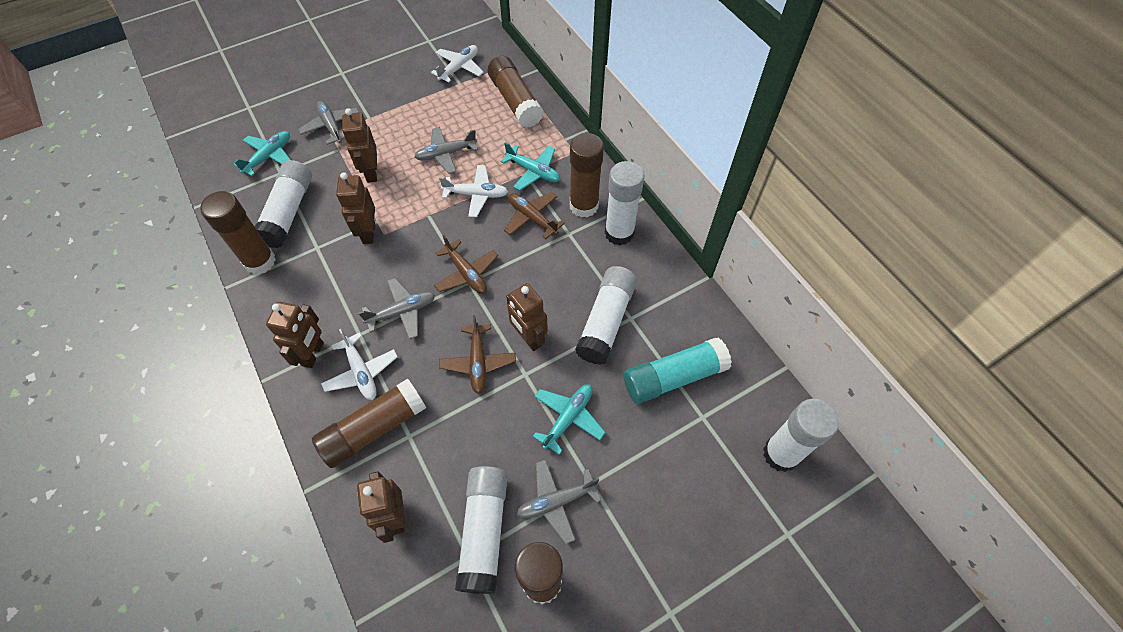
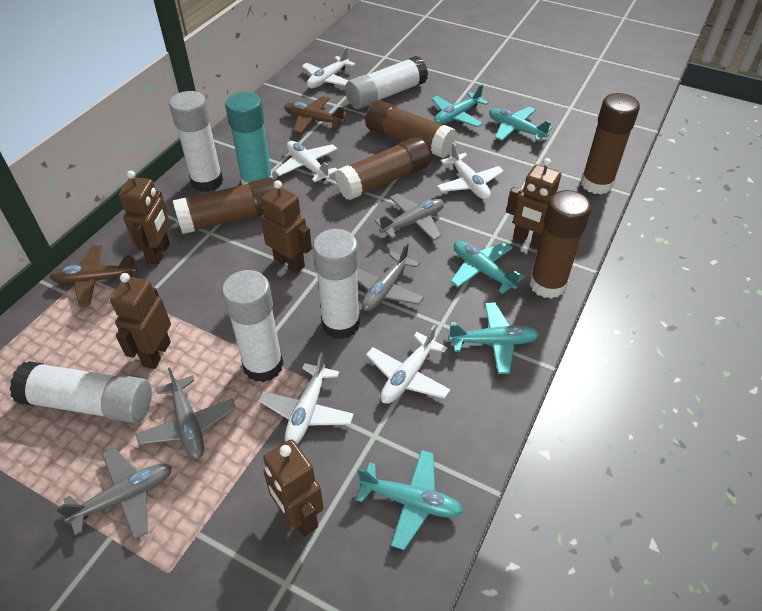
brown plane: [434,235,498,294] [439,315,516,394] [504,192,565,239] = 3 -> [50,245,137,306] [284,96,347,133] = 2
turquoise plane: [234,131,291,176] [501,142,560,191] [533,384,606,455] = 3 -> [356,450,463,550] [431,84,489,127] [448,302,539,374] [450,241,525,294] [489,107,552,141] = 5
white plane: [321,329,397,400] [431,45,484,83] [439,165,508,217] = 3 -> [258,353,354,444] [275,141,338,182] [302,47,356,89] [366,325,451,404] [437,143,504,200] = 5

